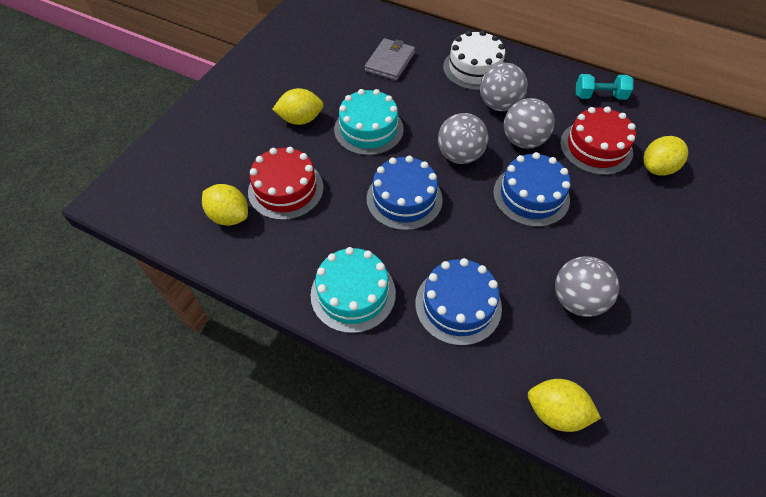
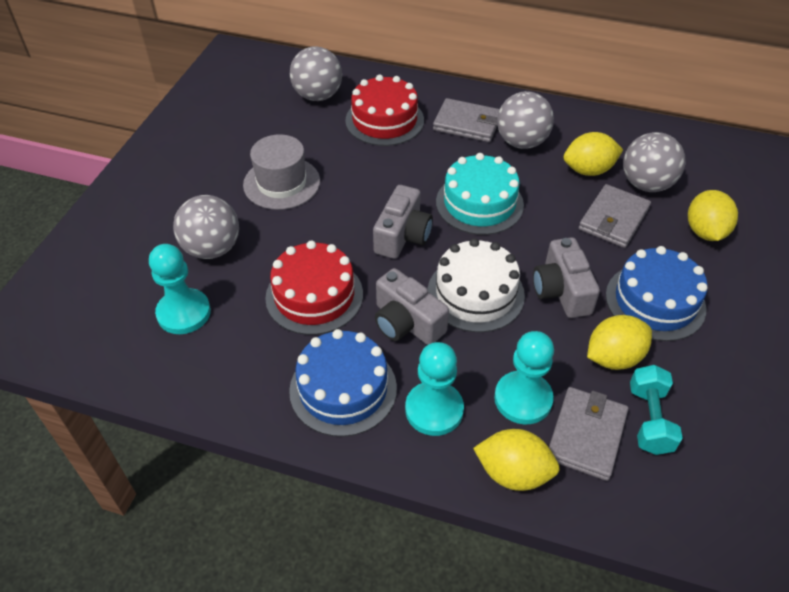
blue cake: [366,156,443,230] [415,258,502,346] [493,152,571,227] = 3 -> [289,329,397,437] [606,246,708,341] = 2
grey camera: none = 0 -> [373,185,433,259] [375,268,449,345] [533,237,600,318] = 3
grey hat: none = 0 -> [243,134,320,210] = 1
grey wallet: [365,38,415,81] = 1 -> [433,98,500,142] [549,387,628,481] [579,184,651,248] = 3
turquoise cake: [311,247,396,333] [334,89,404,155] = 2 -> [436,153,524,235] = 1
turquoise pawn: none = 0 -> [149,244,211,334] [405,342,464,436] [494,331,554,424] = 3

